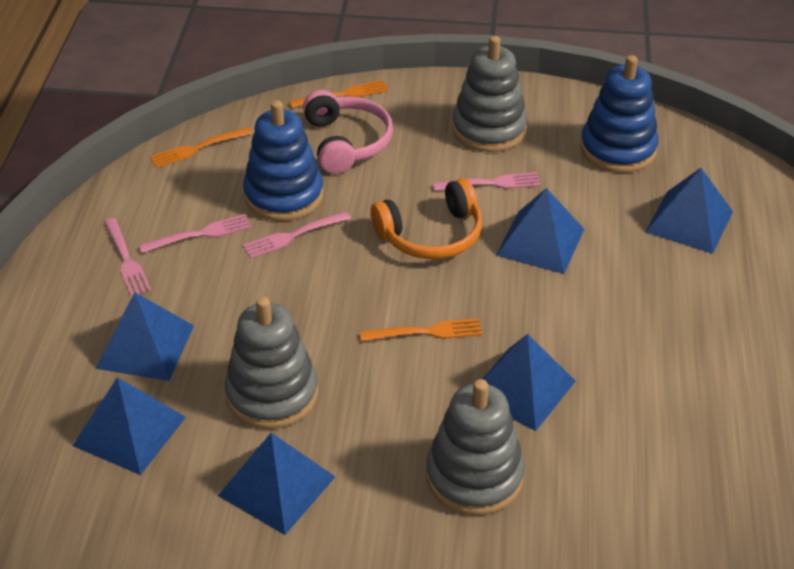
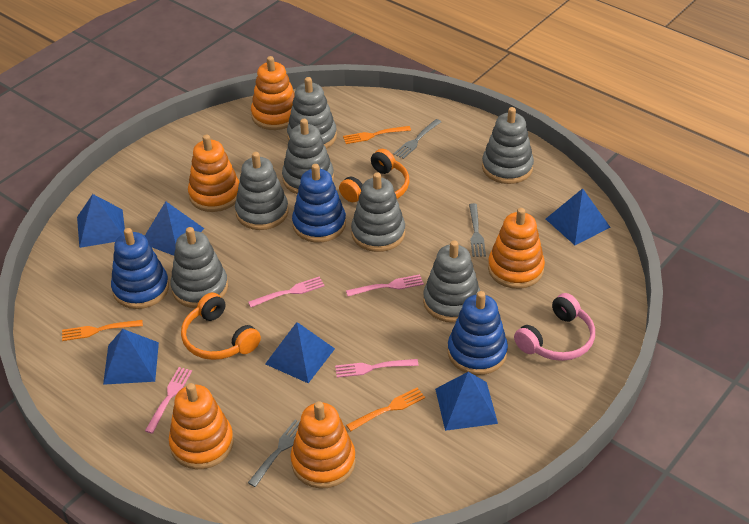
blue stacking toy: [243,100,324,221] [580,55,659,173] = 2 -> [111,228,169,309] [292,164,346,243] [448,291,508,375] = 3
grey fork: none = 0 -> [248,420,300,487] [394,119,441,159] [469,203,486,257] = 3
grey stacking toy: [225,297,318,429] [426,379,525,515] [452,36,528,152] = 3 -> [171,227,228,308] [235,152,288,230] [282,119,334,194] [287,77,337,149] [351,173,405,252] [423,240,480,323] [482,107,534,184] = 7
orange headphones: [371,178,482,259] = 1 -> [181,292,261,360] [339,149,409,202] = 2
orange stacking toy: none = 0 -> [169,383,234,469] [188,134,240,212] [251,56,295,130] [290,401,356,489] [488,208,545,289] = 5

